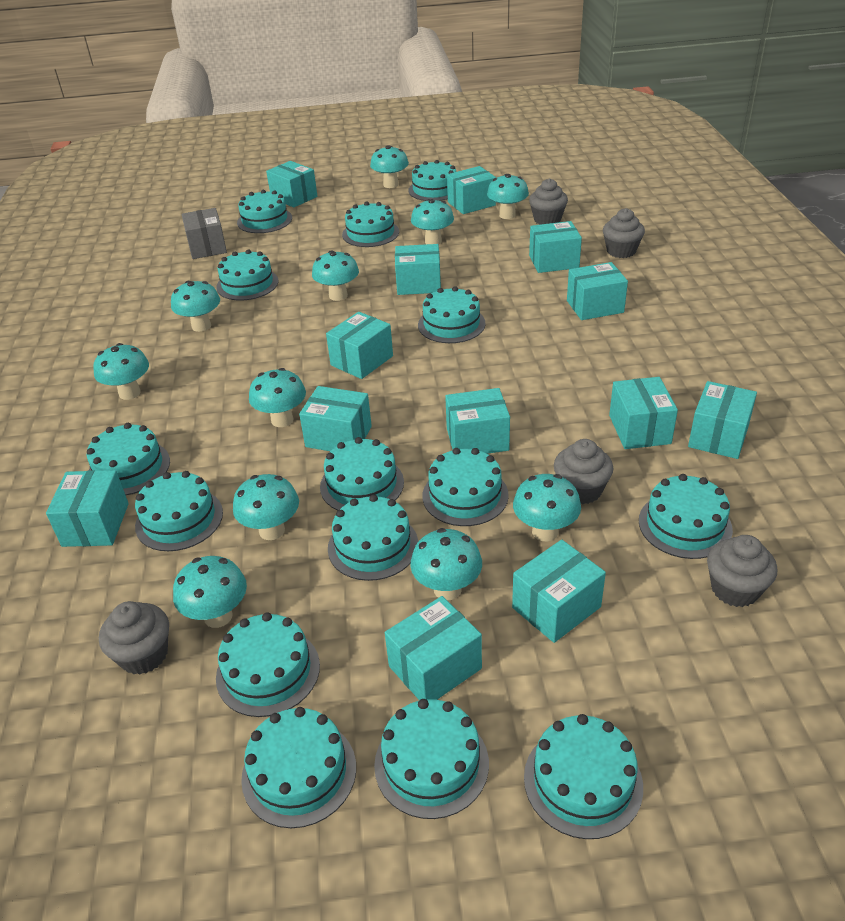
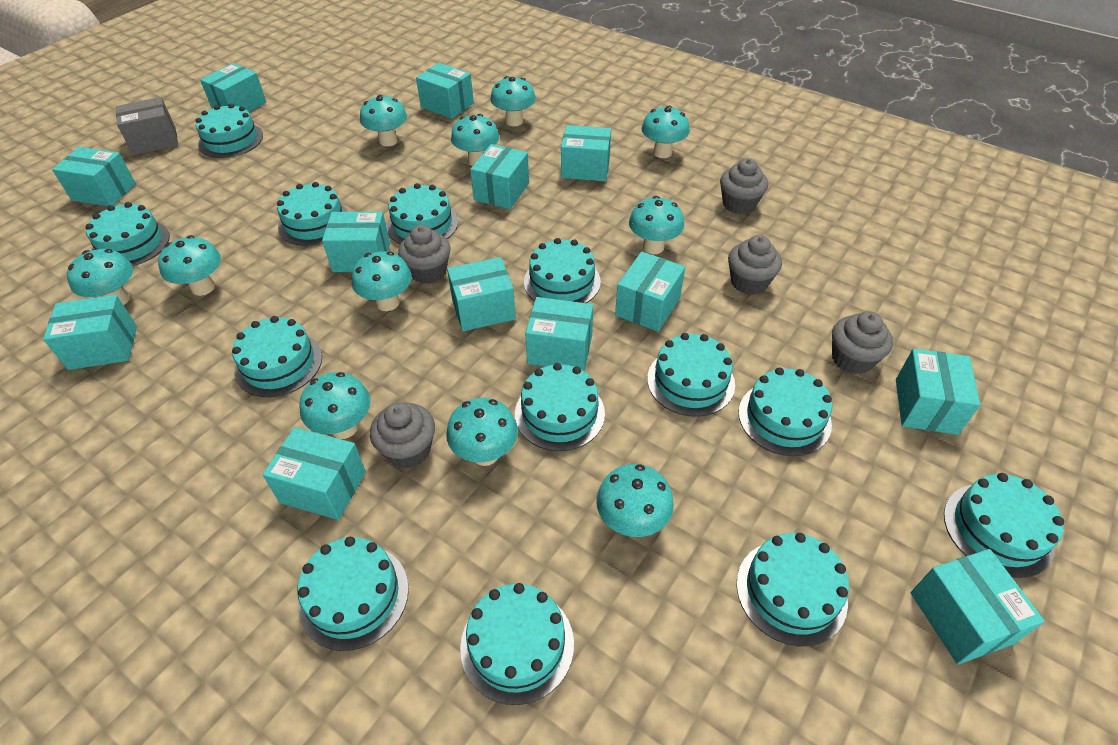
turquoise cake: [87,423,170,495] [135,471,223,551] [216,250,278,301] [216,612,320,717] [237,190,292,233] [241,707,356,828] [320,437,404,510] [328,495,418,581] [342,202,399,247] [374,699,489,819] [408,160,456,201] [418,286,486,343] [422,448,509,526] [524,714,643,839] [639,474,733,559] = 15 -> [86,202,170,266] [195,104,263,158] [232,316,322,397] [277,182,349,246] [297,537,409,651] [387,183,458,244] [460,583,574,705] [515,363,605,451] [524,238,601,303] [647,333,735,417] [737,533,849,646] [739,368,832,456] [944,473,1064,578] = 13

